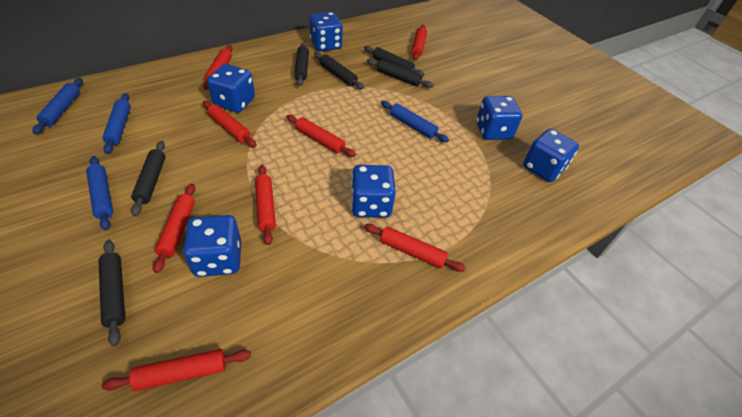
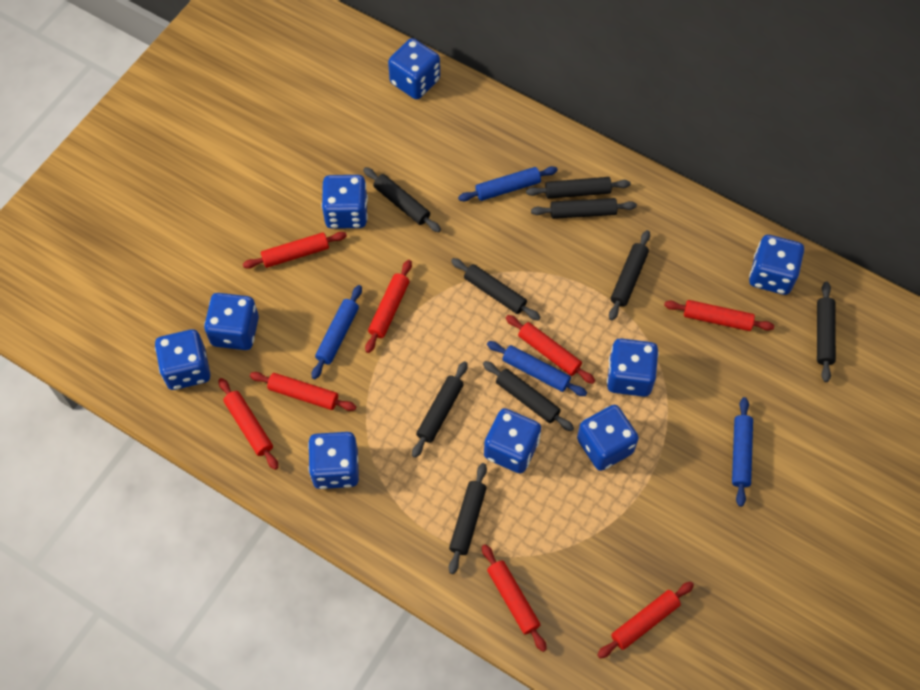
black rolling pin: [98,240,126,347] [131,141,165,216] [294,43,309,86] [314,52,364,89] [364,46,424,76] [367,59,433,88] = 6 -> [363,167,441,232] [412,361,468,458] [449,463,487,574] [451,258,541,320] [483,361,574,431] [526,177,631,199] [531,198,637,219] [609,230,650,321] [817,282,836,382] = 9
blue dice: [183,215,241,277] [207,64,255,112] [309,12,343,51] [351,165,396,218] [476,96,522,140] [523,129,579,182] = 6 -> [155,329,210,390] [204,293,259,350] [308,432,359,489] [321,175,368,229] [388,38,440,99] [484,408,541,473] [577,405,639,471] [607,338,659,397] [749,235,804,295] = 9

